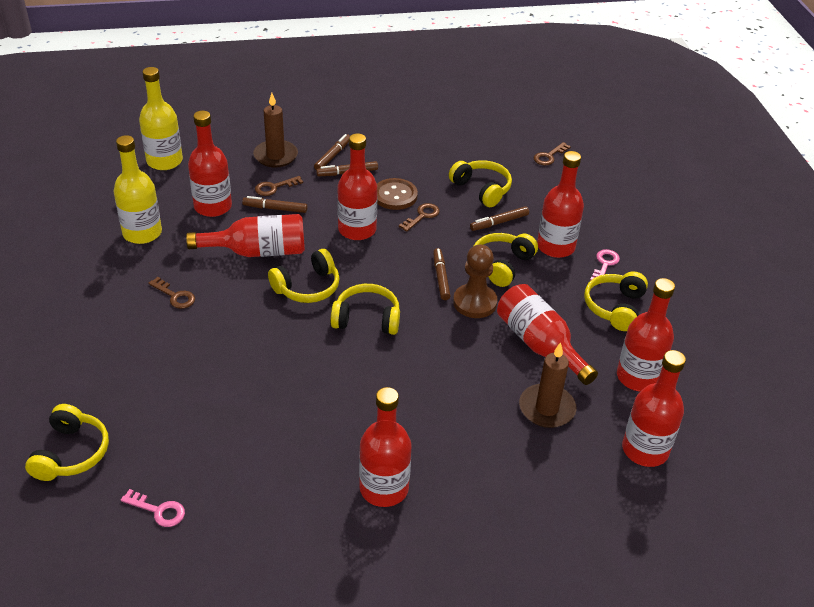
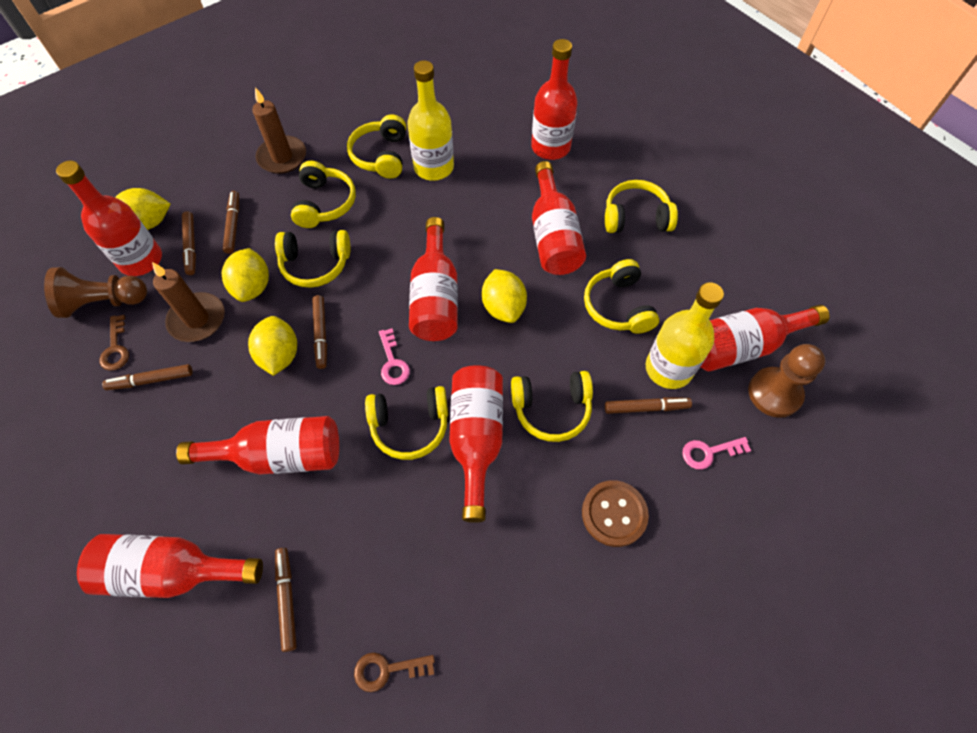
brown key: [149,277,195,309] [255,176,303,196] [399,203,440,232] [534,142,571,165] = 4 -> [100,315,129,371] [354,652,435,692] = 2
brown marker: [242,196,308,213] [314,134,350,170] [316,161,378,176] [433,248,450,300] [470,206,529,231] = 5 -> [102,364,193,390] [182,211,196,275] [223,191,239,254] [275,548,297,652] [312,295,327,369] [605,397,692,414] = 6
brown pawn: [453,245,498,318] = 1 -> [44,267,147,318] [748,344,825,418] = 2
yellow headphones: [25,404,109,481] [268,249,340,303] [330,284,400,335] [449,160,512,207] [473,233,538,287] [584,271,648,331] = 6 -> [275,230,350,288] [291,161,356,228] [347,114,406,178] [365,386,448,460] [511,371,593,442] [584,259,659,334] [605,180,678,233] = 7
yellow lemon: none = 0 -> [115,188,170,230] [222,248,269,302] [248,316,297,376] [482,269,527,323] = 4

